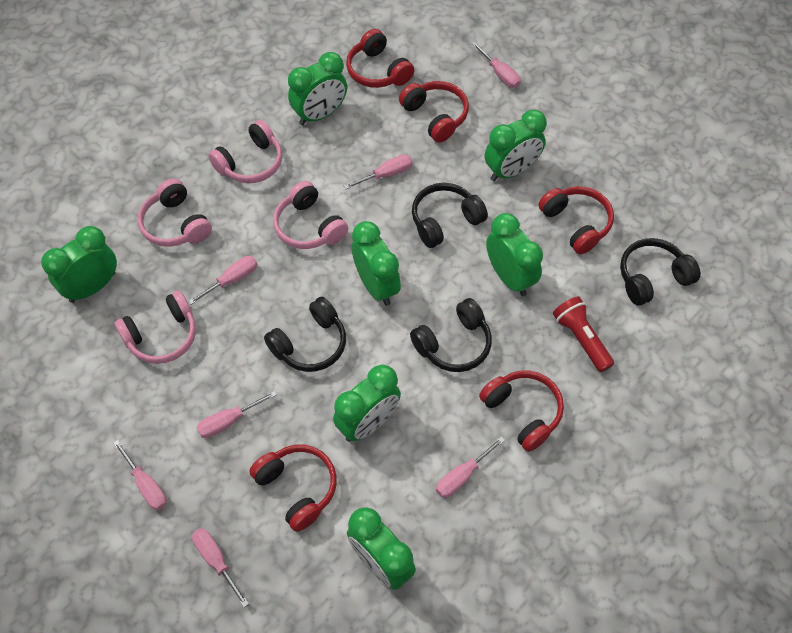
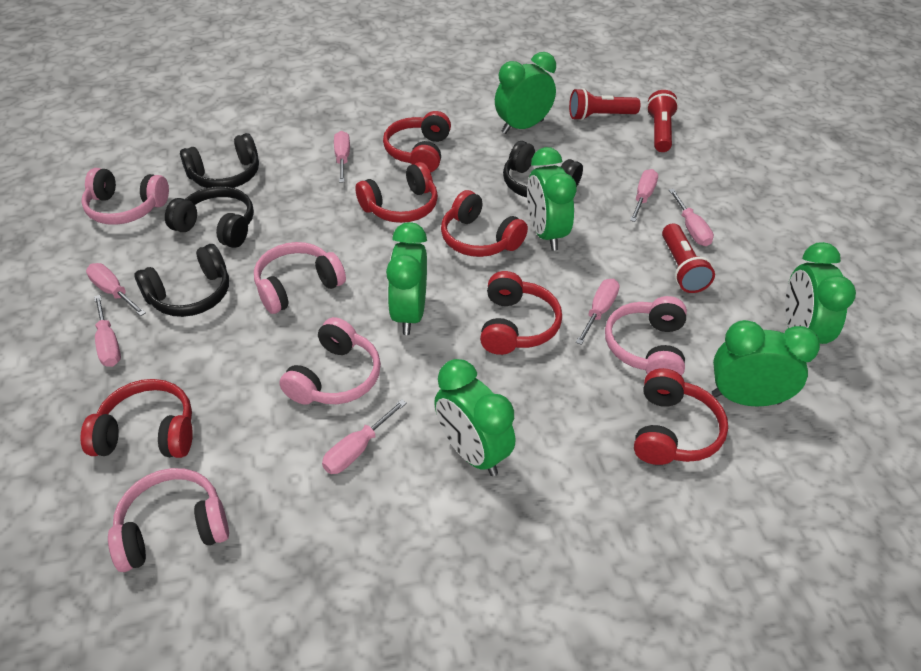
green clock: [41,226,117,303] [288,52,347,125] [333,365,401,442] [347,507,416,590] [352,221,401,306] [485,109,547,181] [486,213,543,296] = 7 -> [386,222,427,335] [434,359,515,476] [495,52,556,134] [527,147,577,251] [712,320,820,406] [785,242,856,344] = 6
pink headphones: [114,291,196,364] [137,178,212,247] [208,120,282,183] [273,181,348,249] = 4 -> [81,168,169,225] [108,468,229,572] [254,242,346,314] [279,317,381,405] [605,296,687,376] = 5
red flashlight: [553,296,614,372] = 1 -> [569,88,640,121] [646,90,679,152] [662,223,715,293] = 3
red headphones: [249,444,337,532] [346,29,414,88] [399,81,469,143] [479,371,564,452] [538,186,614,254] = 5 -> [80,379,193,458] [355,162,438,223] [383,111,451,172] [441,190,528,257] [480,271,562,355] [634,368,728,465] = 6

